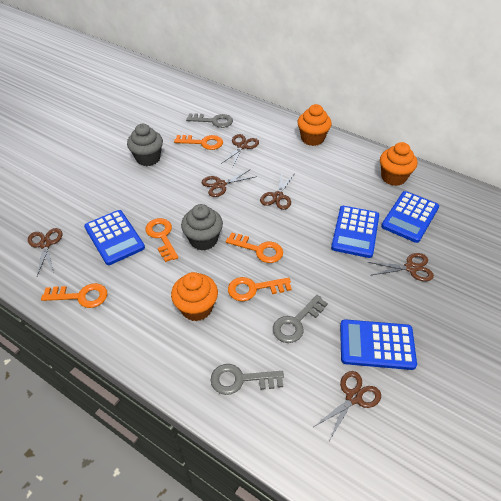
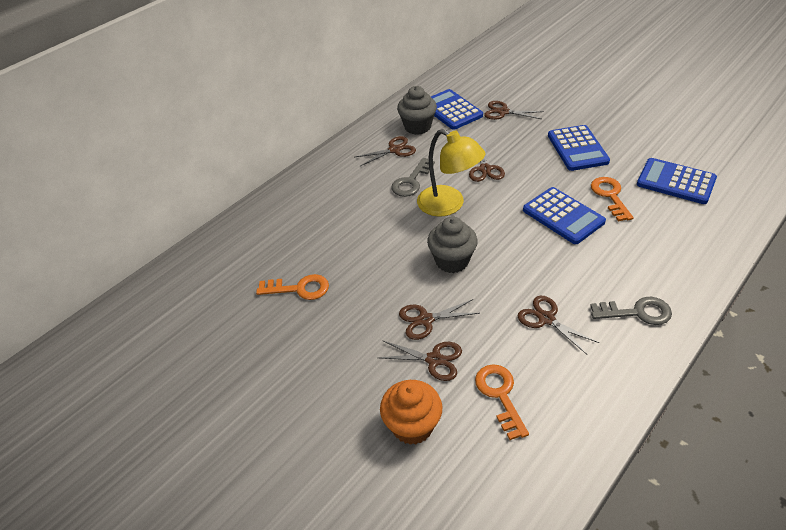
grey key: [186,114,233,128] [210,364,284,395] [273,295,328,343] = 3 -> [391,158,435,197] [590,297,672,325] = 2
orange cupcake: [171,272,218,321] [297,104,332,146] [380,142,417,186] = 3 -> [380,380,442,445] = 1
orange key: [41,283,107,308] [146,218,178,262] [174,135,223,150] [225,233,283,263] [228,277,292,301] = 5 -> [256,274,329,300] [475,364,529,440] [591,177,634,221] = 3
yellow lamp: none = 0 -> [417,129,485,217] = 1

